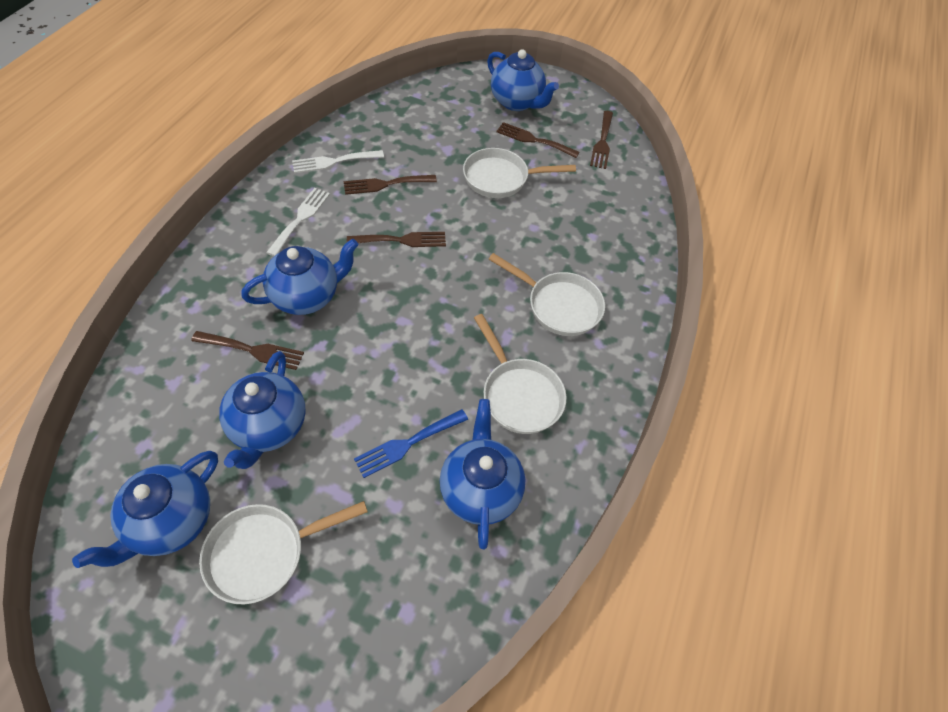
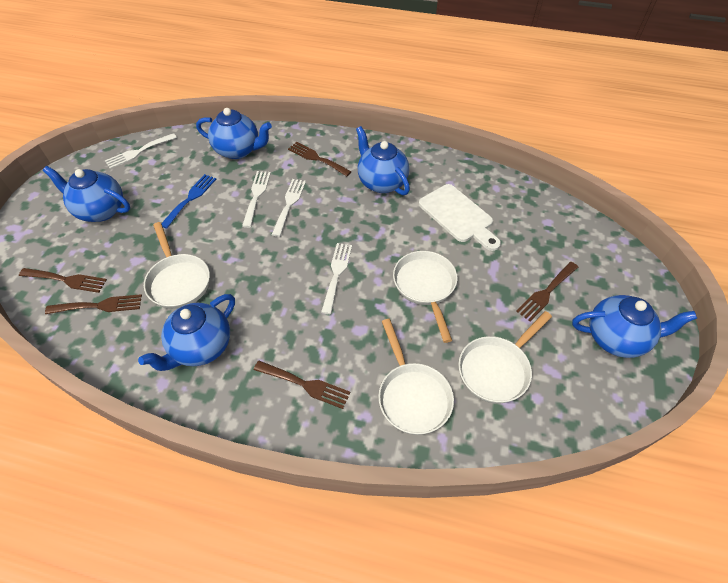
white cutting board: none = 0 -> [419,184,501,251] = 1
white fork: [266,188,330,256] [292,150,384,173] = 2 -> [105,133,177,169] [242,171,271,228] [272,179,306,237] [321,243,352,314] = 4

